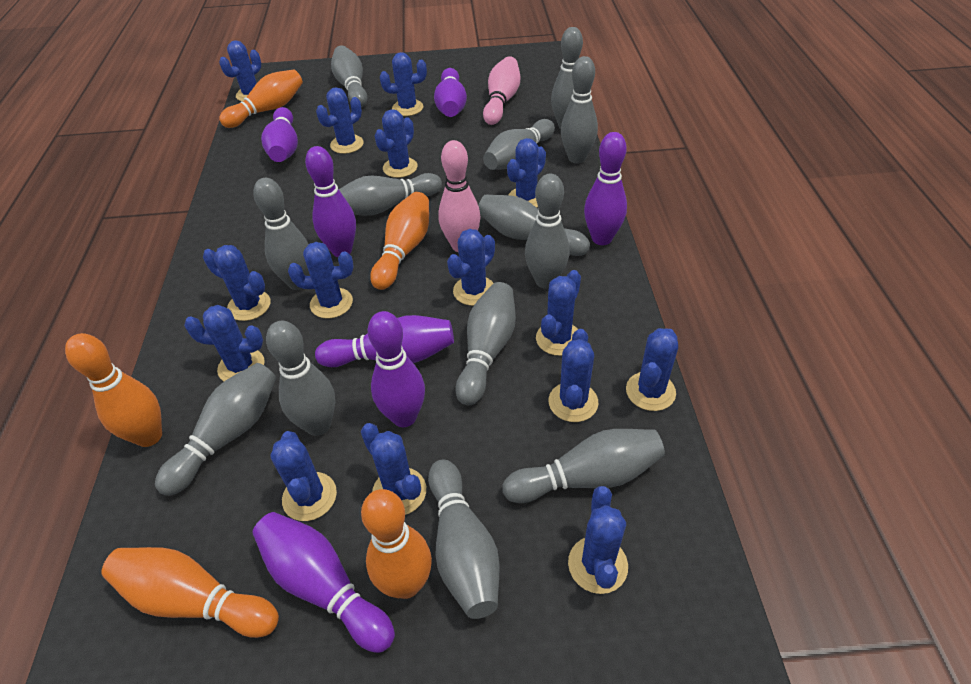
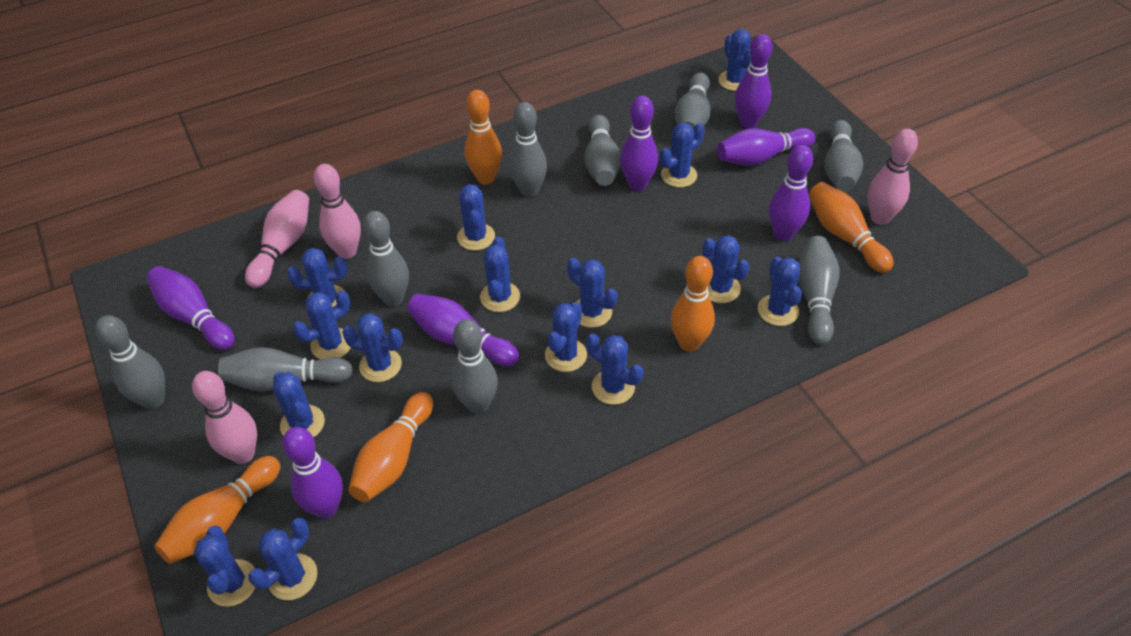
grey bowling pin: [155,363,276,496] [253,178,310,290] [266,321,335,436] [331,45,367,107] [339,173,442,216] [428,459,499,619] [456,282,516,406] [478,195,590,256] [483,119,555,170] [502,429,665,503] [525,173,570,289] [551,27,583,129] [561,56,598,164] = 13 -> [95,315,165,409] [218,347,353,391] [363,211,409,306] [452,319,498,414] [509,102,547,197] [584,115,621,186] [675,73,710,129] [798,236,840,345] [824,120,863,192] = 9
pink bowling pin: [438,140,481,252] [483,56,520,125] = 2 -> [192,371,257,464] [245,190,309,288] [314,164,361,259] [868,129,918,225] = 4

